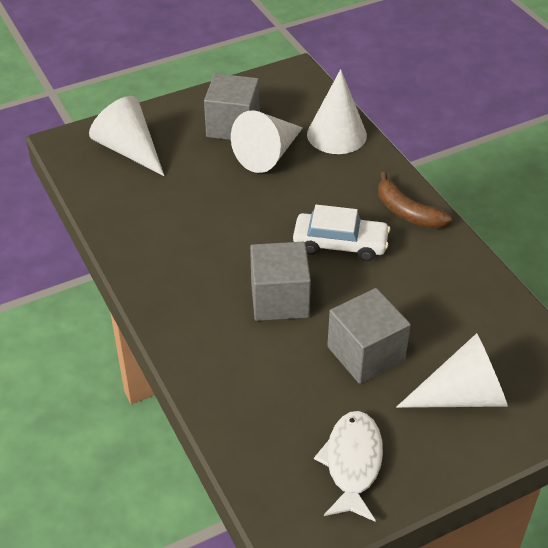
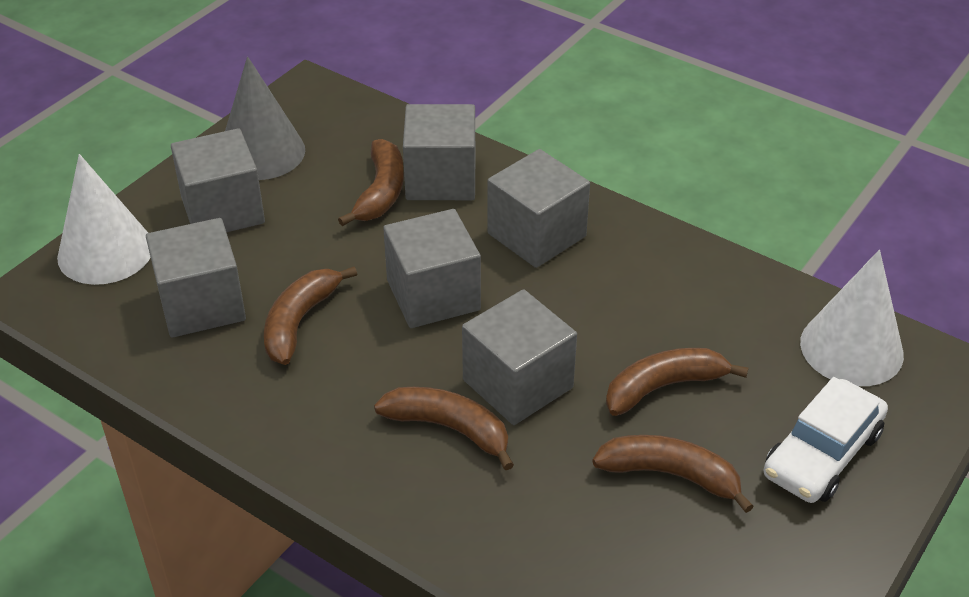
brown banana: [378,172,452,228] = 1 -> [264,267,357,365] [338,139,404,226] [374,387,514,470] [592,435,754,513] [606,348,748,416] = 5
grey cone: none = 0 -> [225,57,305,180] = 1
grey cube: [204,73,259,140] [250,242,311,321] [327,288,411,384] = 3 -> [146,218,246,338] [171,128,265,232] [383,209,481,328] [403,104,475,200] [462,289,577,425] [487,149,590,268] = 6
white cone: [89,96,164,176] [231,110,303,173] [307,69,367,154] [396,333,508,408] = 4 -> [57,154,151,285] [800,250,904,386] = 2
white fish: [314,411,383,522] = 1 -> none = 0

